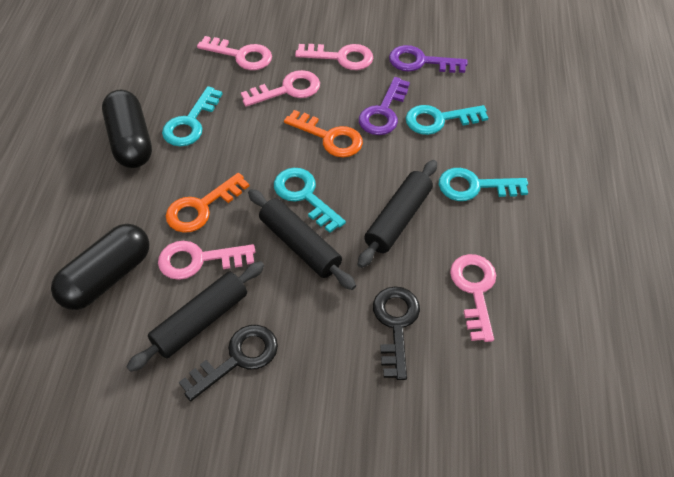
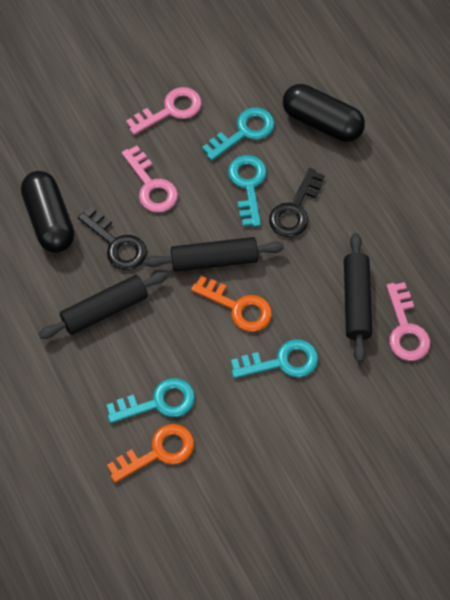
pink key: [158,241,255,280] [197,36,272,70] [241,70,320,107] [295,44,373,70] [450,254,496,342] = 5 -> [122,146,178,213] [126,87,202,135] [386,282,430,361] = 3
purple key: [359,77,410,135] [389,45,468,73] = 2 -> none = 0

